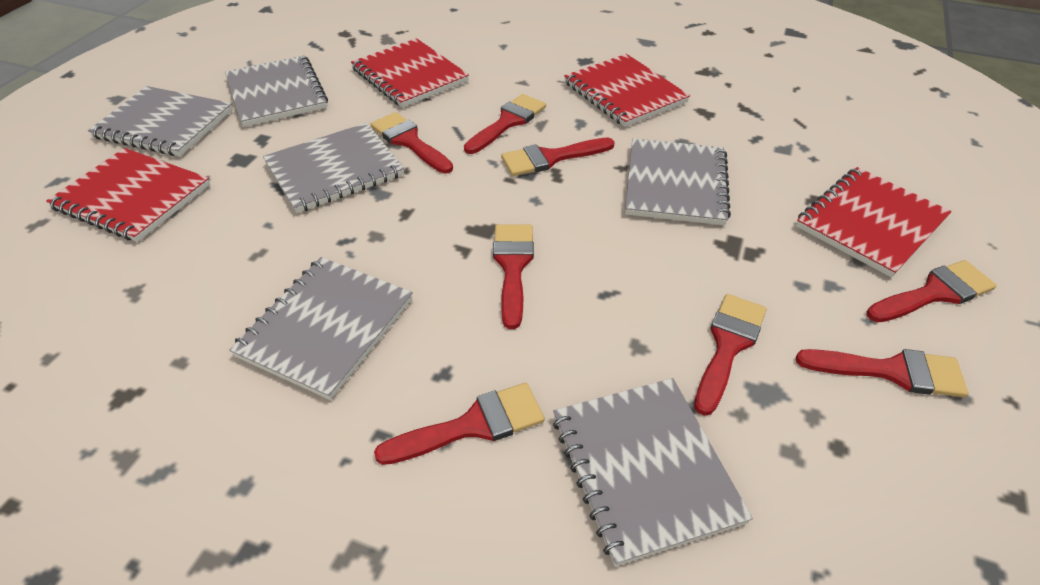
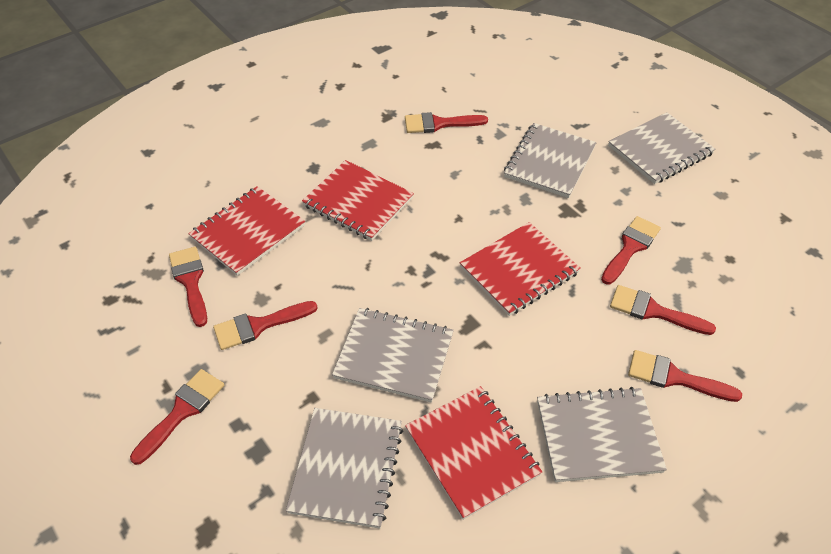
grey notebook: [88,86,233,156] [225,55,328,127] [229,257,413,400] [263,123,404,213] [553,378,753,567] [625,138,731,225] = 6 -> [286,408,403,529] [332,308,454,403] [504,123,597,198] [537,387,667,482] [608,112,715,184] = 5
red brush: [370,112,453,173] [374,383,545,465] [464,94,546,154] [493,224,534,329] [501,138,615,176] [694,294,767,416] [796,349,968,397] [867,260,997,322] = 8 -> [130,369,224,465] [169,247,207,327] [213,301,318,350] [405,112,488,133] [601,216,661,285] [610,285,716,335] [628,350,742,402] = 7

